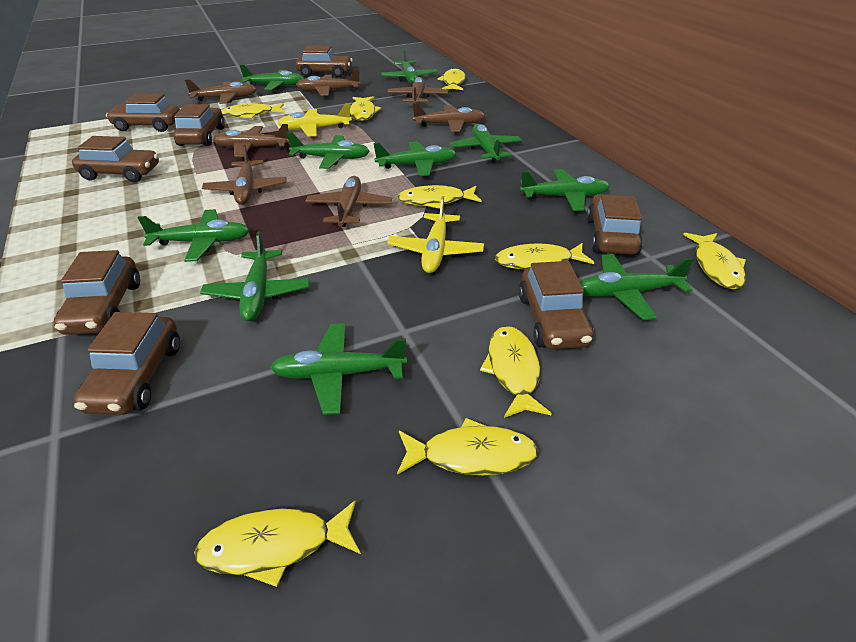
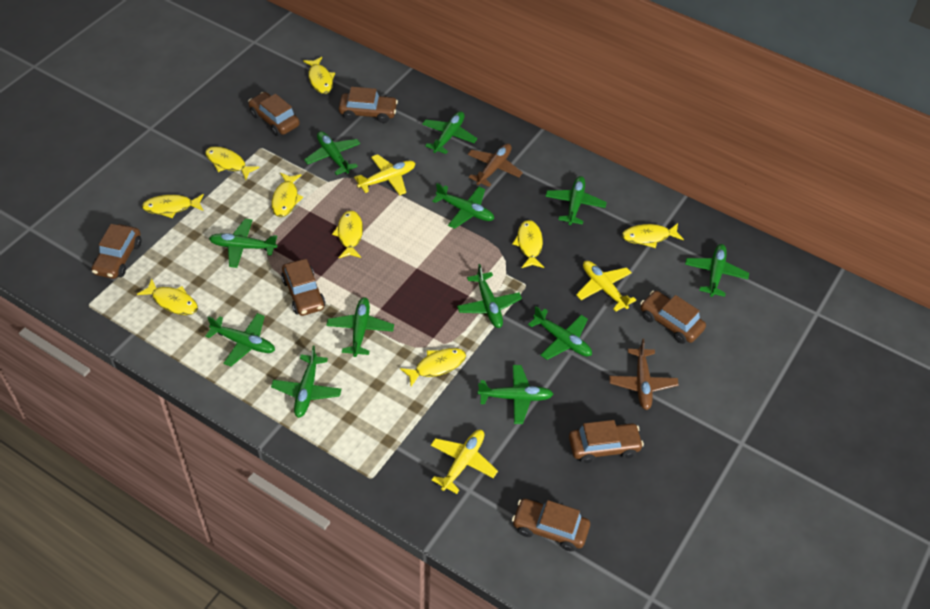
brown car: [54,250,140,335] [72,136,159,182] [74,312,180,415] [106,93,180,132] [173,104,225,146] [295,45,353,77] [518,261,594,349] [587,195,643,255] = 8 -> [92,224,142,279] [248,92,300,136] [281,259,326,316] [339,87,398,123] [512,499,590,551] [569,420,644,464] [640,291,706,344] = 7
brown plane: [185,79,257,104] [202,145,287,205] [213,124,289,157] [296,69,361,96] [305,176,392,227] [387,77,448,103] [413,103,485,132] = 7 -> [468,144,523,187] [609,339,678,410] = 2
green plane: [138,209,250,262] [200,232,310,321] [240,65,304,90] [270,323,407,415] [287,132,370,169] [374,141,457,176] [381,49,438,84] [450,124,522,162] [520,169,610,211] [579,254,694,320] = 10 -> [205,313,275,367] [209,219,277,268] [271,346,342,418] [304,131,361,175] [326,297,394,357] [422,111,477,154] [432,183,494,229] [457,264,522,328] [478,365,553,424] [528,306,592,360] [545,176,607,225] [685,244,749,297] = 12
yellow plane: [277,103,352,137] [387,196,484,273] = 2 -> [354,154,415,195] [431,430,498,494] [576,261,636,312] = 3

